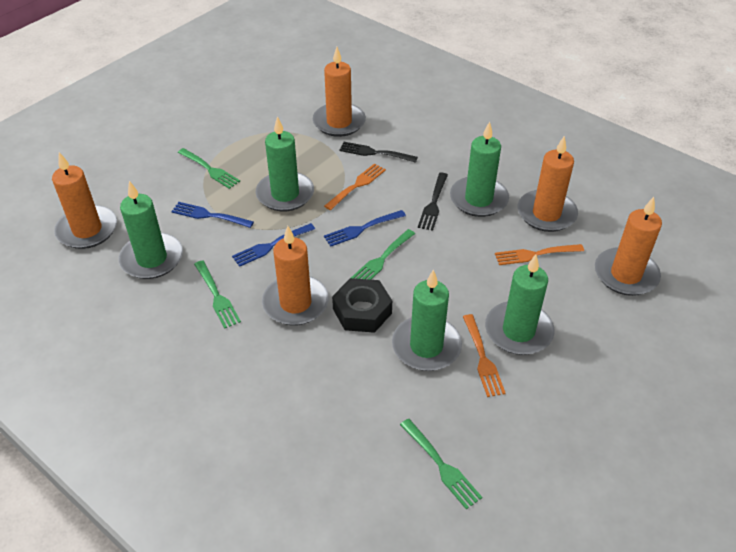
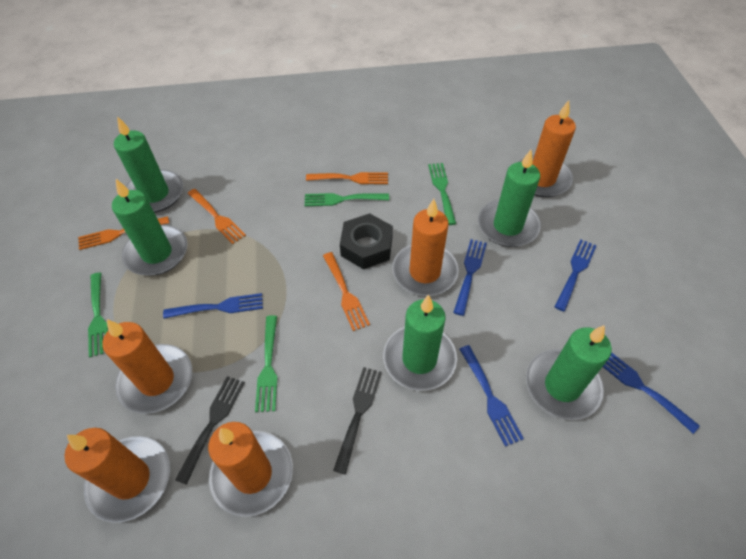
blue fork: [171,202,254,228] [232,223,315,267] [324,210,406,247] = 3 -> [163,293,263,319] [453,239,487,316] [459,345,524,447] [554,239,597,312] [603,352,700,434] = 5
orange fork: [324,163,386,210] [463,314,506,397] [495,244,584,265] = 3 -> [78,216,169,250] [188,189,246,244] [306,172,388,184] [323,252,370,331] = 4

